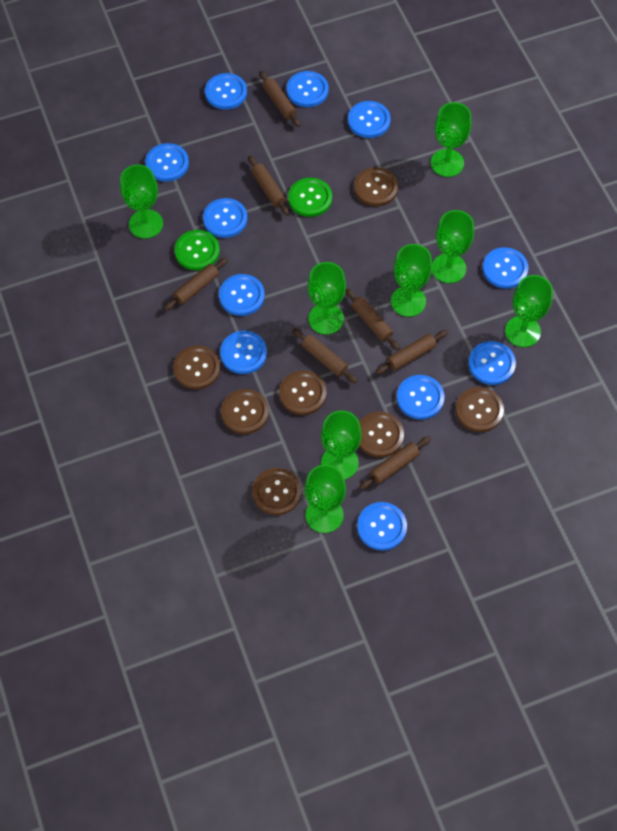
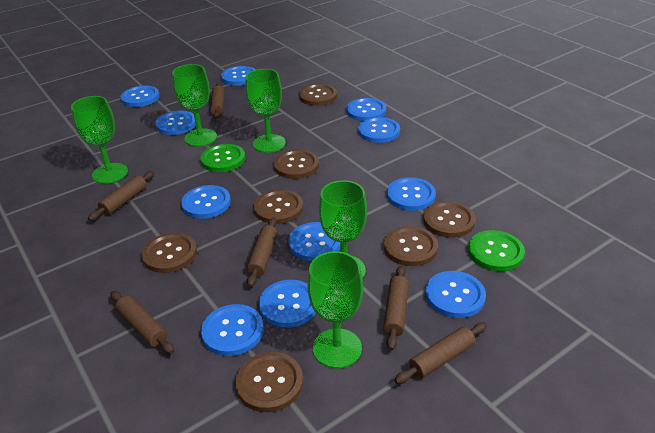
brown rolling pin: [164,258,228,311] [248,155,289,216] [259,71,300,127] [292,328,357,383] [346,288,400,350] [359,436,431,490] [375,330,448,374] = 7 -> [88,171,155,221] [110,291,174,354] [210,83,225,120] [247,217,278,287] [383,265,409,350] [394,322,487,384] = 6
green goblet: [120,165,163,239] [305,465,346,533] [308,262,346,334] [321,411,362,480] [391,244,432,317] [431,102,471,177] [432,210,474,283] [505,275,553,347] = 8 -> [71,96,128,184] [172,64,217,147] [245,69,286,153] [308,251,363,369] [319,180,367,279] = 5

